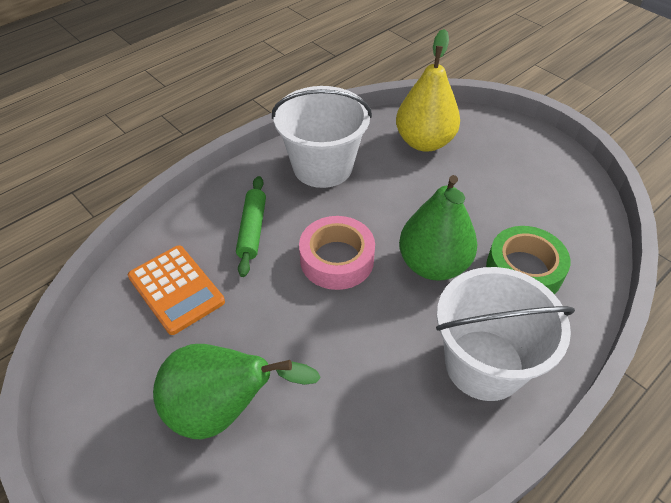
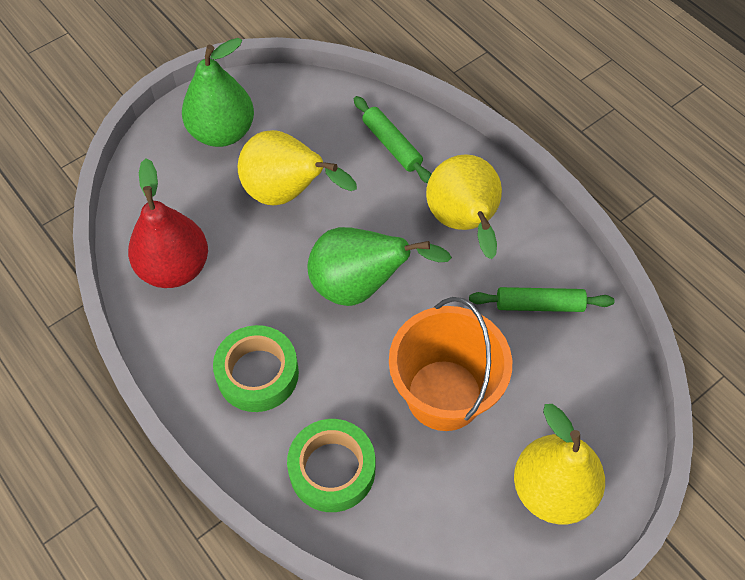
green rolling pin: [236,176,266,277] = 1 -> [354,96,431,183] [469,287,614,312] = 2
green tape: [486,226,570,294] = 1 -> [213,325,299,412] [287,419,375,512] = 2
orange bucket: none = 0 -> [389,297,512,431] = 1
orange calculator: [128,245,225,335] = 1 -> none = 0
pink tape: [299,216,375,290] = 1 -> none = 0
red pear: none = 0 -> [128,158,208,288] = 1
white bucket: [272,86,372,188] [436,267,575,401] = 2 -> none = 0
yellow pear: [396,29,460,152] = 1 -> [238,130,357,205] [426,154,502,259] [514,404,605,524] = 3

